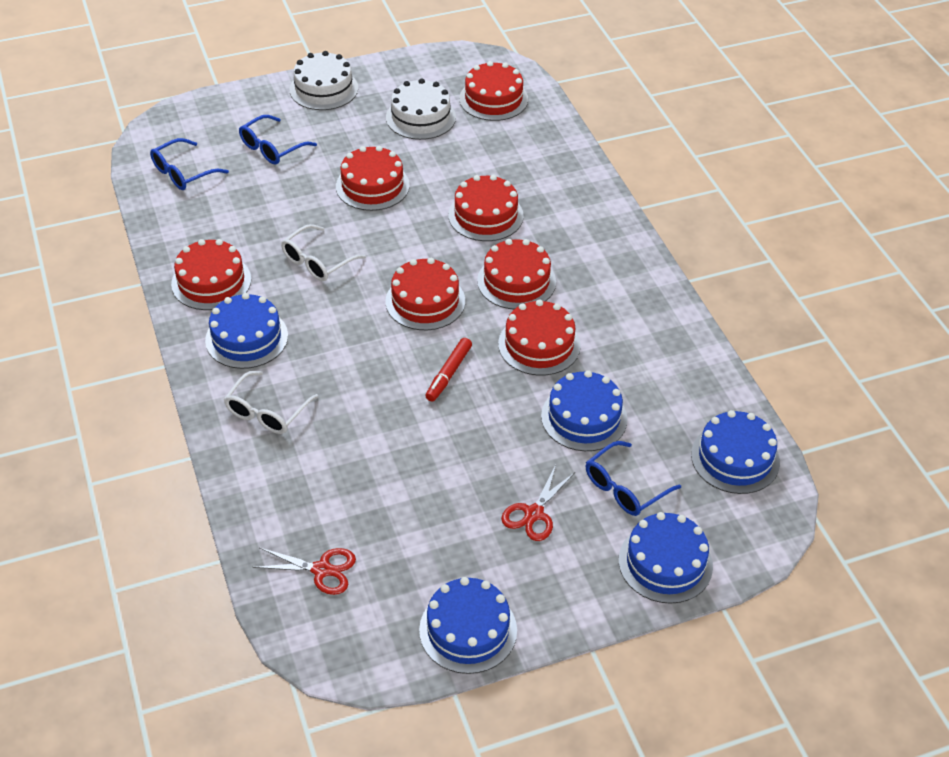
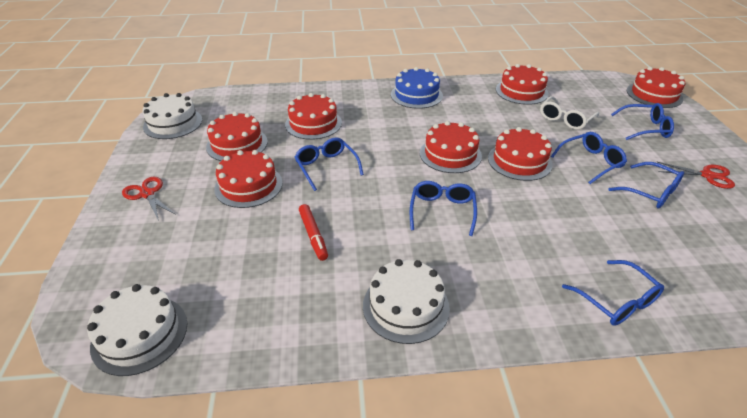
blue cake: [205,293,288,369] [419,577,517,674] [541,370,627,451] [619,512,713,604] [691,410,780,494] = 5 -> [391,67,443,109] = 1
blue glasses: [150,138,229,190] [239,115,317,165] [586,441,681,516] = 3 -> [295,137,364,191] [410,181,477,236] [551,132,627,184] [562,260,664,326] [608,162,684,208] [611,103,674,140] = 6
white cake: [290,51,358,110] [386,78,456,140] = 2 -> [87,284,187,376] [142,93,202,139] [363,259,450,344] = 3
white glasses: [224,371,319,434] [281,224,366,281] = 2 -> [540,96,599,130] = 1

